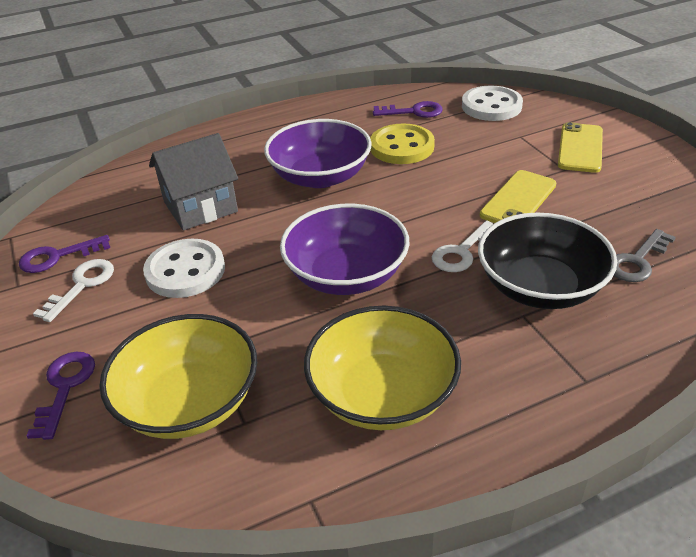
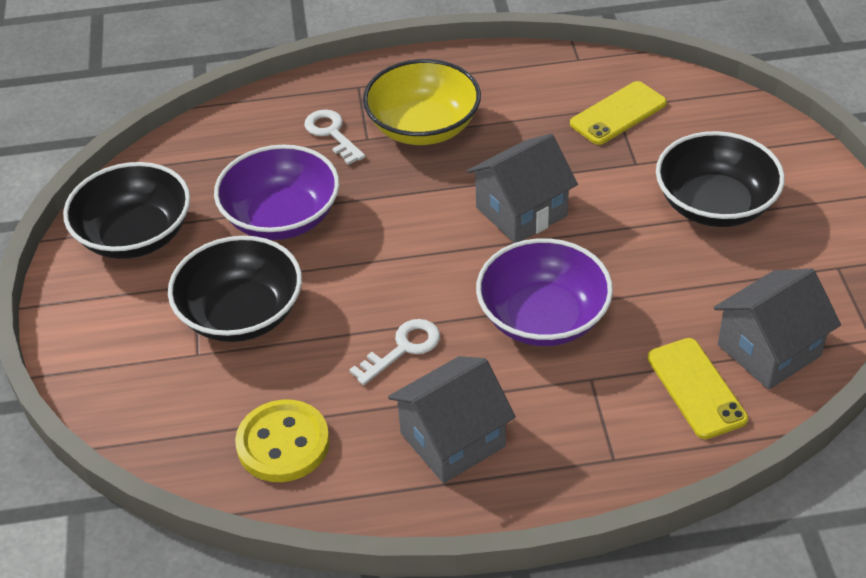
black bowl: [478,213,617,309] = 1 -> [63,162,190,259] [168,236,302,342] [656,131,785,227] = 3
grey house: [149,133,238,230] = 1 -> [388,356,516,483] [467,134,578,243] [713,269,841,390] = 3
grey key: [614,229,676,282] = 1 -> none = 0
purple key: [19,235,110,273] [27,352,95,440] [373,101,443,118] = 3 -> none = 0
white button: [143,239,225,298] [462,86,523,121] = 2 -> none = 0
yellow bowl: [99,314,257,439] [304,306,461,430] = 2 -> [363,59,481,145] = 1

